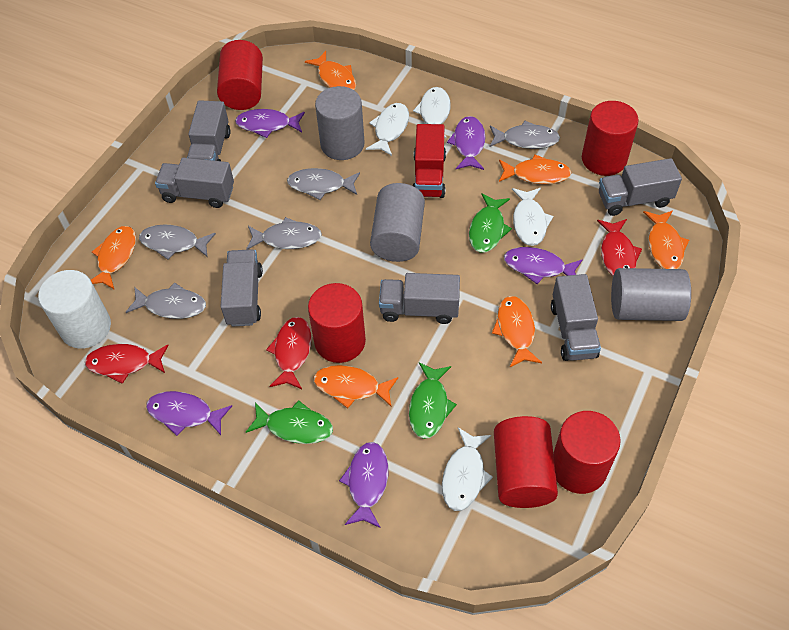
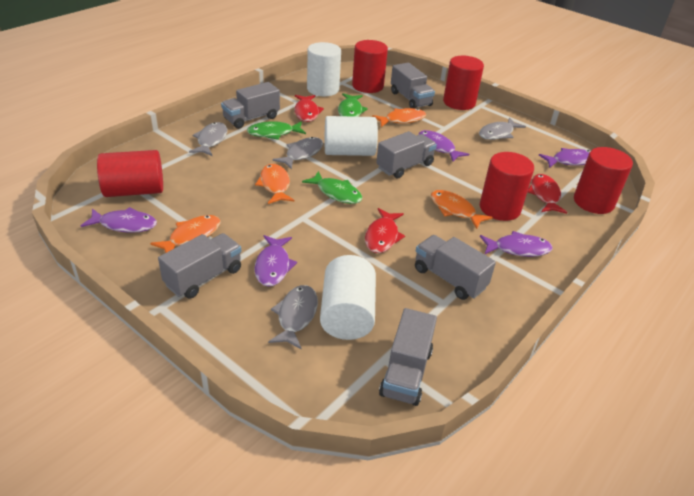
grey cylinder: [315,86,365,160] [370,183,425,262] [611,268,691,321] = 3 -> none = 0
grey fish: [126,282,206,319] [139,225,216,260] [246,217,322,250] [287,168,360,200] [490,120,560,149] = 5 -> [189,122,227,156] [268,285,318,349] [273,137,323,170] [479,117,526,140] = 4
orange fish: [91,226,136,290] [305,51,356,90] [314,365,398,408] [492,296,542,367] [499,154,572,184] [643,210,689,269] = 6 -> [150,215,221,253] [255,164,294,204] [372,108,426,127] [431,190,493,229] = 4
red truck: [413,124,446,198] = 1 -> none = 0
white cylinder: [38,270,111,349] = 1 -> [307,42,341,96] [320,255,376,340] [325,116,378,156] = 3
white fish: [366,103,409,156] [413,87,451,139] [442,427,493,511] [512,188,553,246] = 4 -> none = 0

